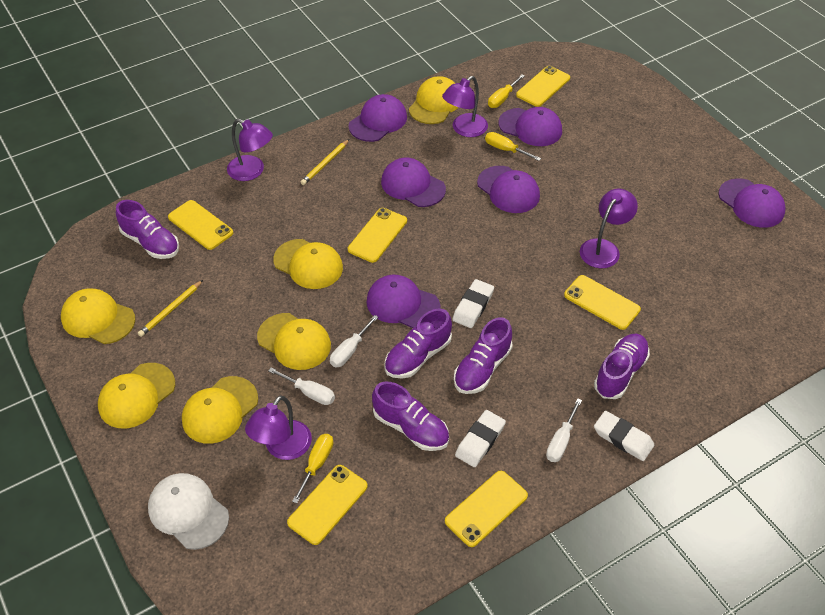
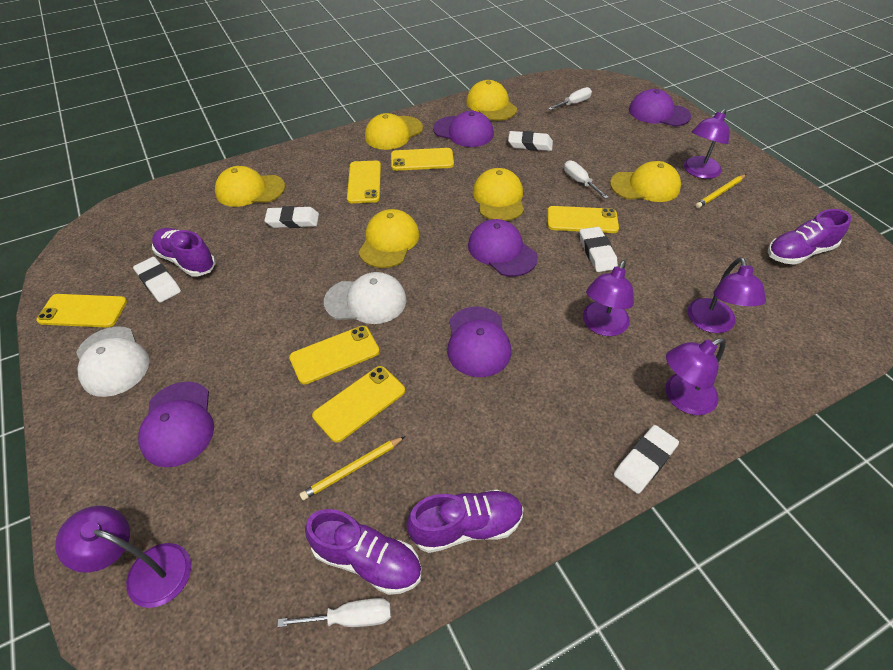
purple cap: [349,94,407,142] [367,275,441,328] [381,158,446,207] [477,166,540,213] [499,107,562,146] [718,178,786,228] = 6 -> [138,381,214,467] [433,111,494,147] [447,307,511,377] [468,219,538,277] [629,89,691,126] = 5
purple lamp: [227,119,273,181] [245,396,312,460] [442,76,488,137] [580,188,638,268] = 4 -> [55,506,191,608] [583,260,634,336] [665,338,726,415] [684,109,730,179] [687,257,766,333] = 5
purple shoe: [116,200,179,259] [372,382,449,451] [384,309,452,379] [454,317,513,394] [594,334,650,399] = 5 -> [152,228,216,277] [305,509,422,595] [406,489,524,553] [768,209,852,265] = 4
white cap: [148,473,229,550] = 1 -> [76,326,150,397] [324,272,406,324] = 2
white eraser: [452,279,494,328] [455,410,506,467] [594,411,654,461] = 3 -> [133,257,181,303] [264,206,319,228] [508,131,553,151] [580,227,618,272] [614,425,679,494] = 5
yellow screwdriver: [292,434,333,503] [485,132,541,161] [488,74,525,108] = 3 -> none = 0

